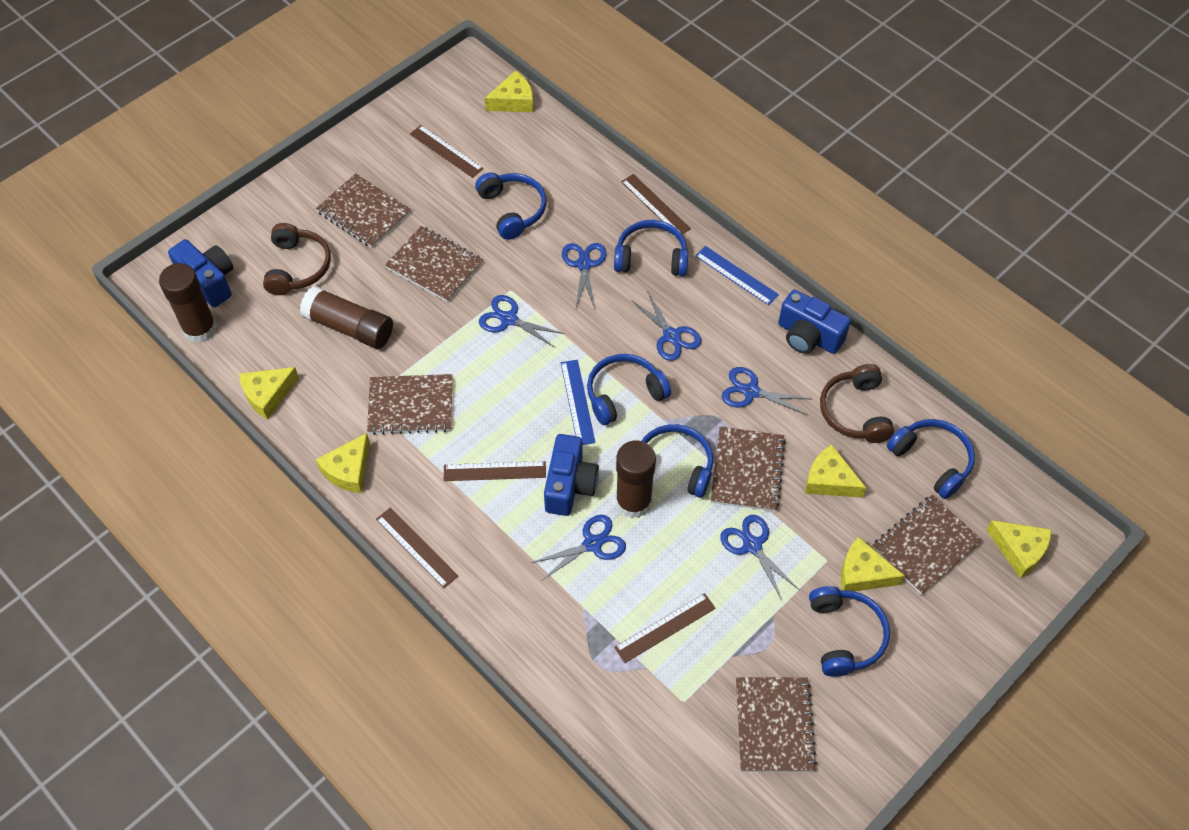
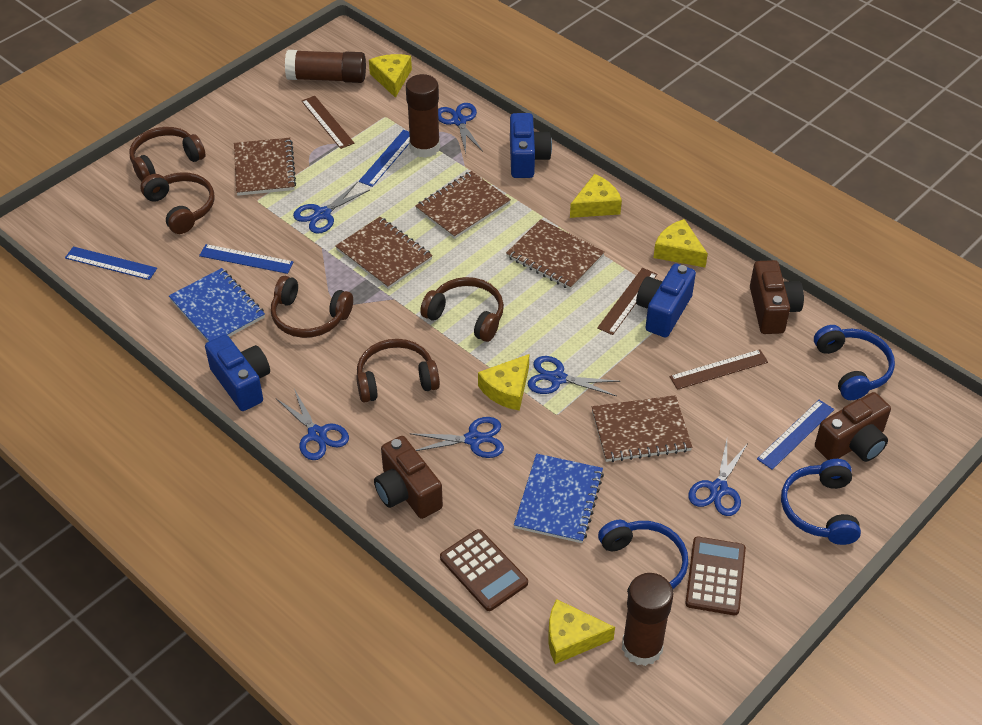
blue headphones: [475,172,546,240] [587,354,671,425] [614,220,688,276] [642,424,713,498] [809,586,890,677] [887,419,975,499] = 6 -> [598,520,688,592] [781,459,861,545] [814,325,895,400] = 3
blue notebook: none = 0 -> [169,268,265,342] [514,454,604,543] = 2
blue ruler: [561,360,596,445] [695,246,779,305] = 2 -> [65,247,157,280] [199,244,293,274] [359,130,410,187] [757,400,834,470] = 4
brown calculator: none = 0 -> [440,529,528,611] [685,537,746,615] = 2
brown camera: none = 0 -> [374,436,443,519] [750,260,804,334] [815,392,891,462] = 3
brown headphones: [263,223,331,295] [820,364,894,443] = 2 -> [129,127,206,182] [140,172,215,234] [271,276,353,338] [356,339,440,403] [420,277,504,342] = 5
brown notebook: [316,173,411,248] [367,374,452,435] [385,226,483,302] [710,427,786,512] [736,677,817,772] [872,495,983,595] = 6 -> [234,138,296,196] [335,217,433,289] [415,171,511,239] [506,219,605,290] [592,395,692,462] = 5
brown ruler: [376,508,458,588] [410,125,483,178] [444,461,546,481] [614,593,716,663] [621,174,691,235] = 5 -> [302,96,354,149] [597,268,657,335] [669,349,768,390] = 3
yellow cheese: [239,367,299,420] [316,433,370,493] [484,70,533,112] [805,444,866,498] [841,537,905,592] [986,520,1052,578] = 6 -> [369,54,412,98] [478,354,529,411] [548,599,615,664] [570,174,622,218] [653,219,708,268] = 5

